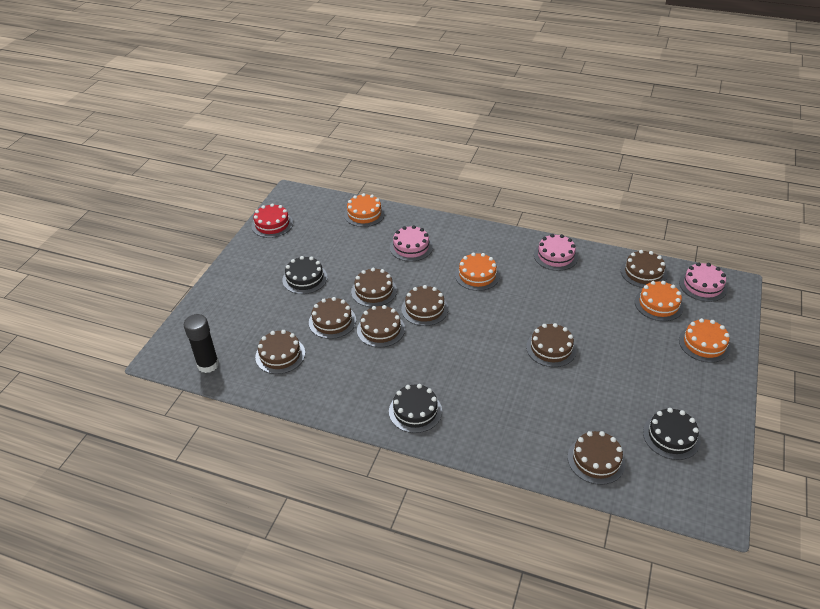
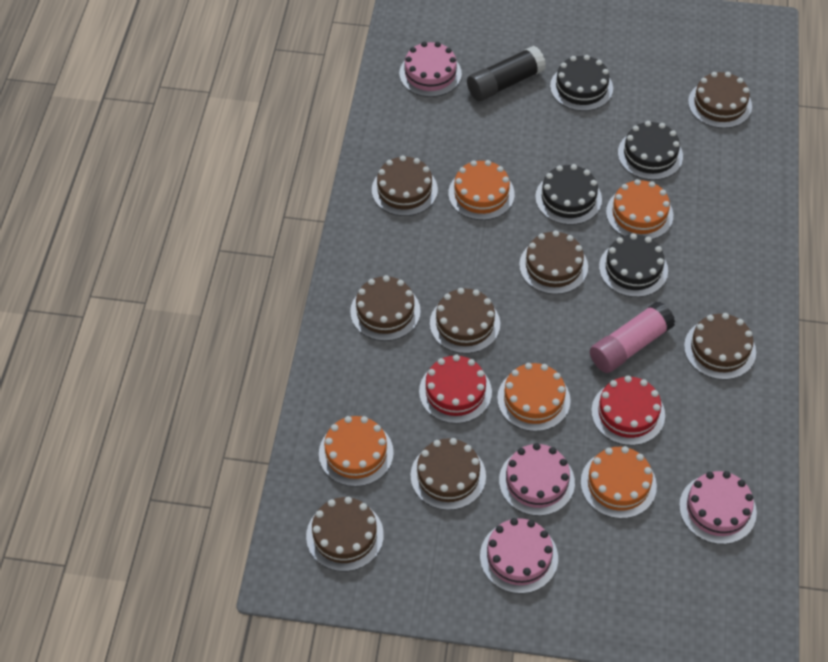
black cake: [283,256,327,294] [389,384,442,433] [643,408,701,460] = 3 -> [535,164,602,225] [550,55,613,111] [599,233,668,297] [618,121,683,180] = 4
orange cake: [344,193,385,227] [455,253,500,291] [635,281,683,321] [679,318,731,363] = 4 -> [319,416,394,487] [448,160,515,220] [497,363,571,431] [581,446,657,519] [606,179,673,239] = 5
pink cake: [390,225,433,261] [534,234,578,271] [679,262,727,302] = 3 -> [399,42,462,97] [480,518,558,594] [499,443,575,516] [679,471,757,544] = 4
pink glue stick: none = 0 -> [590,301,675,373] = 1
red cake: [252,203,293,238] = 1 -> [419,355,492,424] [591,376,665,445] = 2

